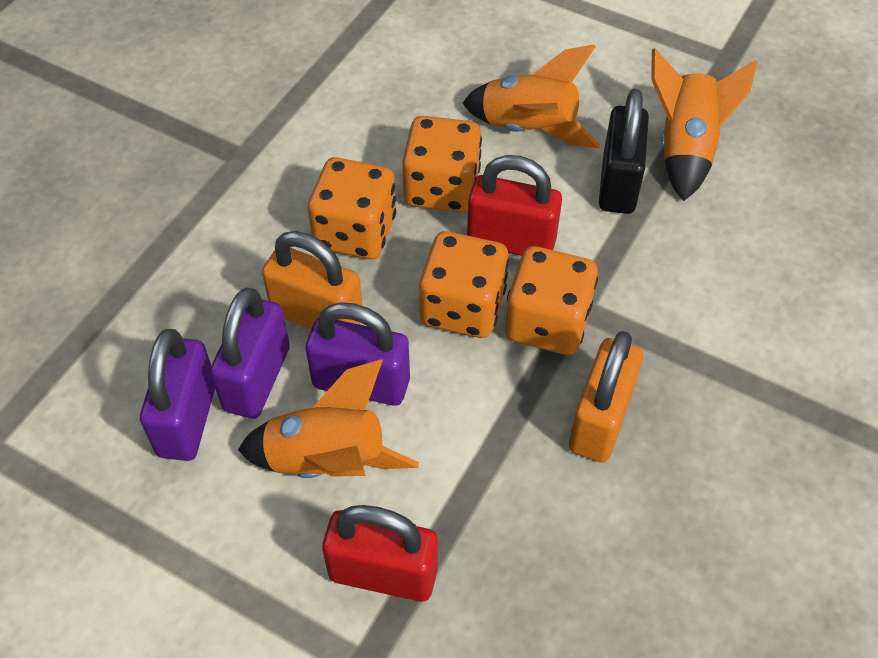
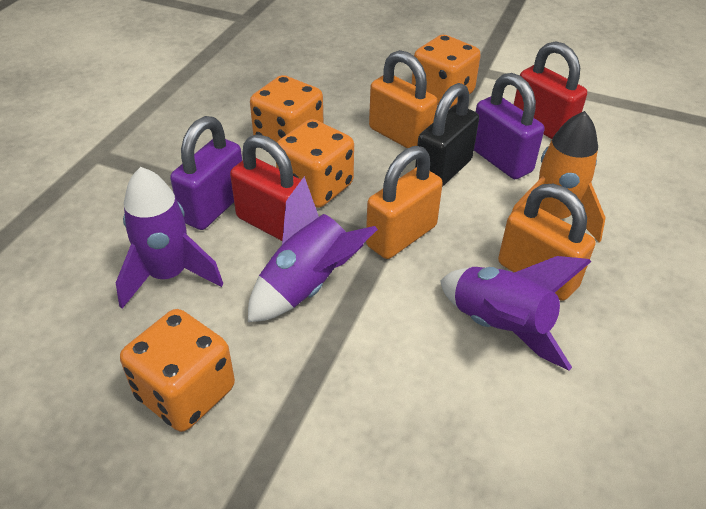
orange padlock: [262,231,363,329] [569,331,643,463] = 2 -> [366,146,443,259] [369,50,438,148] [498,184,595,301] = 3
orange rocket: [238,360,419,478] [463,44,600,148] [651,48,758,201] = 3 -> [512,111,606,242] = 1
purple padlock: [140,329,215,461] [210,287,290,418] [305,302,410,406] = 3 -> [170,116,242,230] [474,73,544,179] = 2
purple rocket: none = 0 -> [116,167,223,309] [248,176,378,322] [440,256,591,370] = 3

